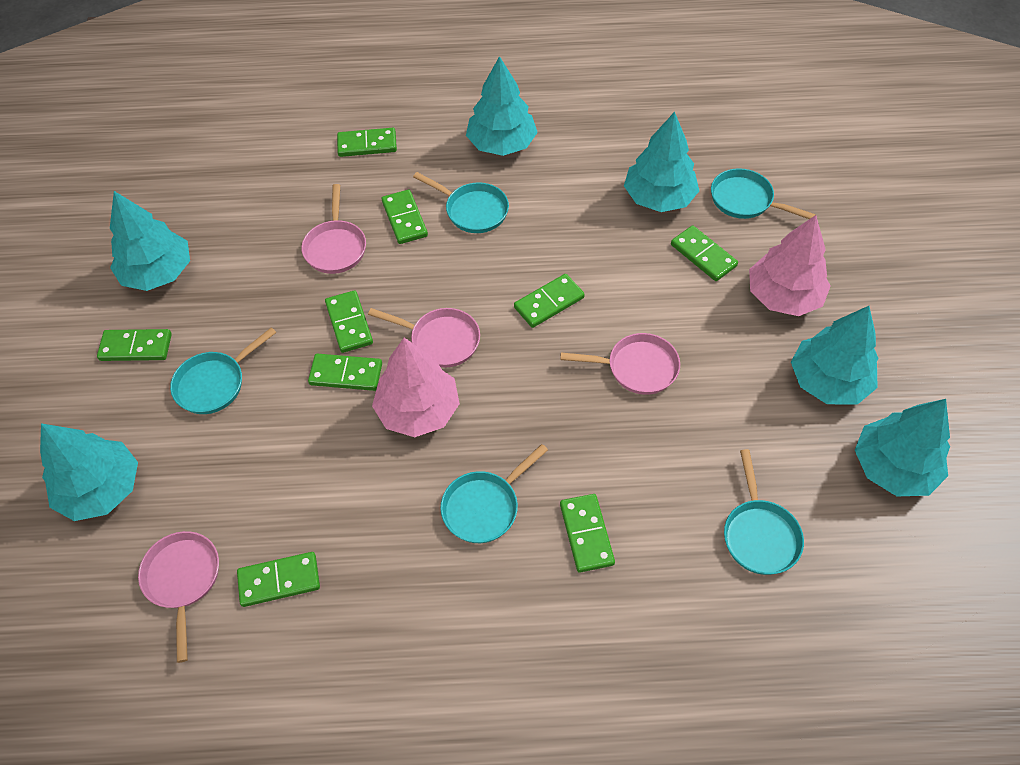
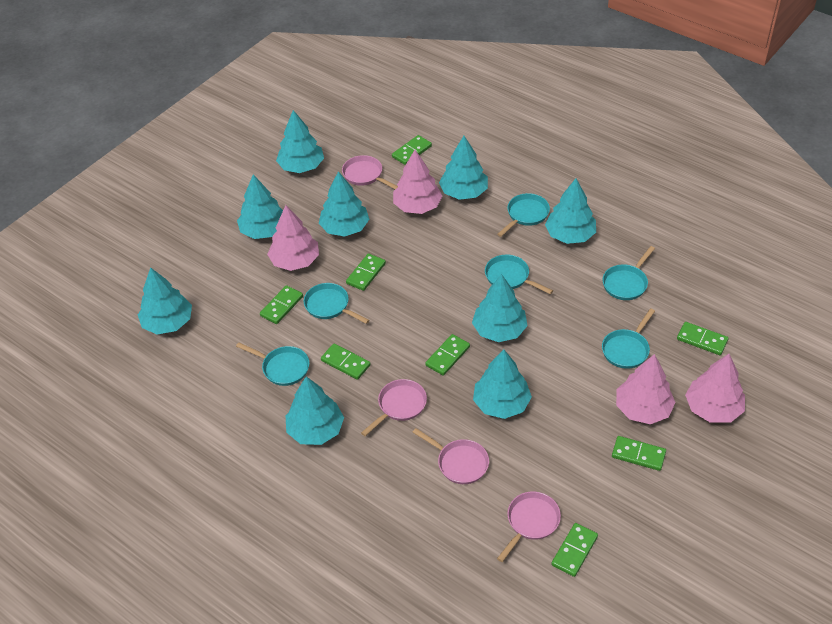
green domino: [97,329,172,361] [237,552,320,607] [308,354,382,391] [325,290,373,353] [337,128,397,157] [382,190,428,244] [514,274,585,328] [560,494,615,573] [671,225,738,281] = 9 -> [260,285,303,324] [321,344,371,380] [346,253,386,291] [392,135,432,165] [425,334,470,376] [552,523,598,577] [612,436,666,471] [677,322,728,355] = 8
pink tree: [372,338,460,437] [749,215,831,316] = 2 -> [267,205,319,271] [393,150,442,214] [616,354,676,424] [685,354,745,423] = 4
turquoise pan: [170,327,276,414] [413,172,509,233] [441,444,548,543] [711,168,816,219] [724,449,804,575] = 5 -> [236,342,309,386] [304,283,369,324] [485,255,553,294] [497,193,550,237] [602,246,655,300] [602,308,655,369] = 6
turquoise tree: [40,423,138,521] [110,191,190,291] [466,56,538,156] [624,112,699,212] [791,306,878,404] [855,399,950,496] = 6 -> [138,267,192,334] [237,174,283,239] [276,110,324,173] [286,376,344,445] [319,171,369,237] [439,136,488,200] [472,274,528,342] [473,349,532,419] [545,178,596,244] = 9

